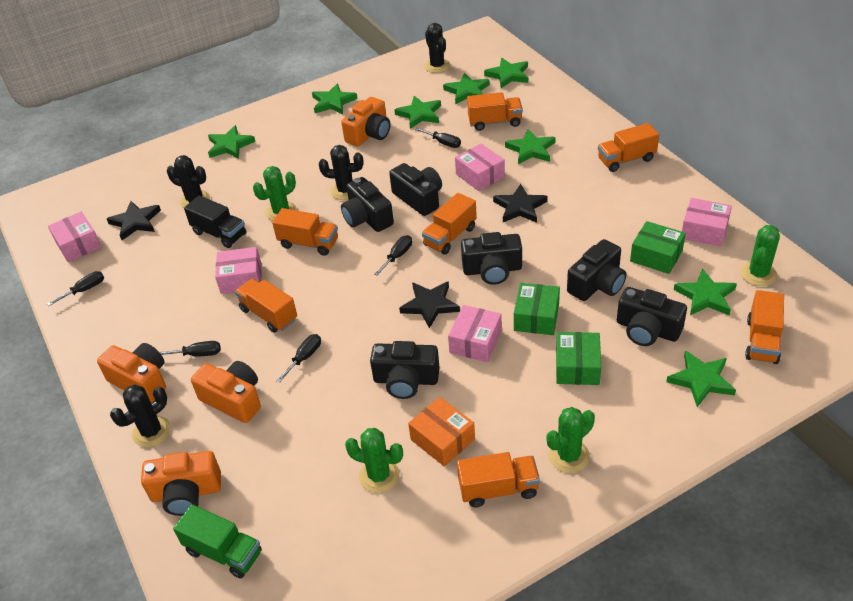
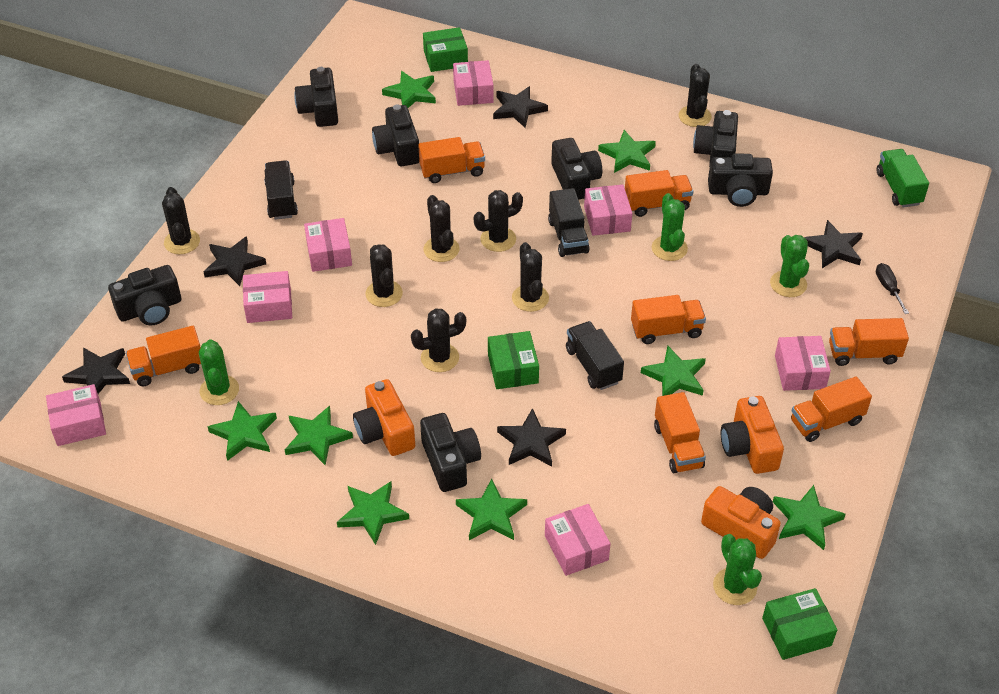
black cactus: [110,385,171,447] [167,155,210,208] [319,145,363,200] [424,23,451,73] = 4 -> [162,187,200,254] [366,244,403,307] [411,308,466,372] [423,195,459,262] [474,190,523,252] [512,242,549,312] [679,64,712,127] = 7
black camera: [341,177,394,232] [370,341,440,399] [389,163,442,216] [461,232,522,285] [567,239,626,301] [617,287,687,346] = 6 -> [108,265,181,325] [294,67,338,127] [372,104,419,166] [420,413,481,492] [551,138,602,200] [693,110,738,167] [708,153,773,207] = 7
black screwdriver: [47,271,104,306] [159,341,221,357] [276,334,321,383] [374,235,412,276] [415,128,461,148] = 5 -> [876,263,909,314] = 1
black star: [107,201,161,240] [399,281,460,329] [493,184,548,223] = 3 -> [62,347,130,394] [204,236,266,286] [493,86,548,128] [497,408,566,467] [804,220,863,268] = 5
black truck: [184,195,246,248] = 1 -> [264,160,298,220] [548,188,590,257] [566,321,624,390] = 3
orange box: [408,397,475,467] = 1 -> none = 0
orange camera: [97,343,166,403] [141,451,221,516] [191,361,261,423] [341,97,390,146] = 4 -> [353,379,415,456] [701,486,781,559] [721,396,784,474] = 3
pink box: [48,212,101,262] [215,247,262,294] [448,305,502,362] [455,143,505,191] [682,198,732,247] = 5 -> [46,384,106,446] [243,271,292,323] [304,218,352,272] [453,60,494,106] [545,504,611,576] [584,184,632,236] [775,336,831,391] = 7

